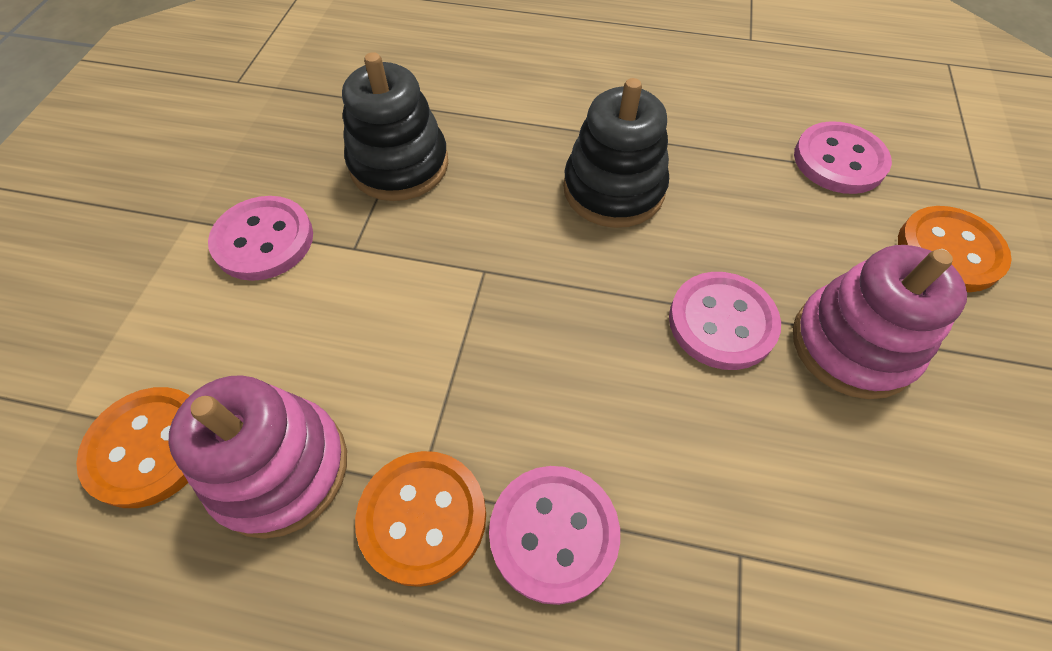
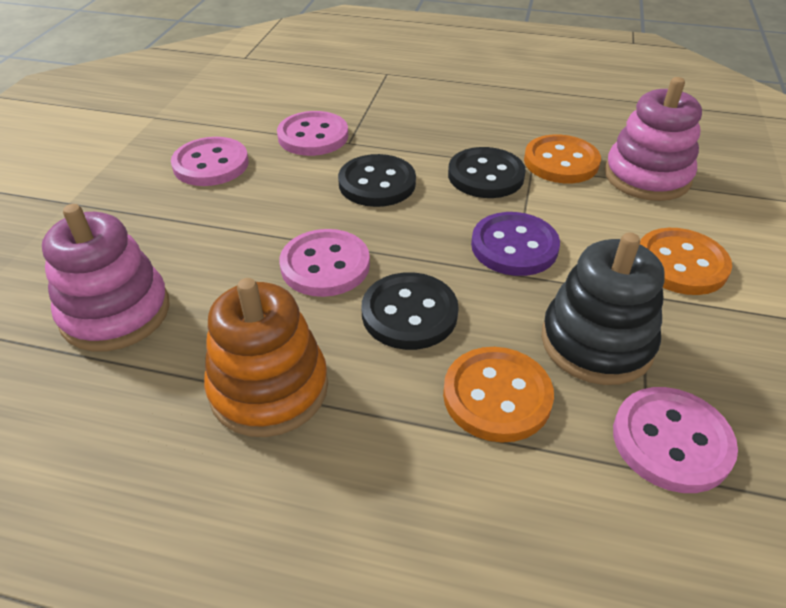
black button: none = 0 -> [338,154,416,207] [362,272,459,350] [448,147,526,198] = 3
black stacking toy: [342,52,448,201] [563,78,669,228] = 2 -> [541,232,665,385] = 1
orange stacking toy: none = 0 -> [204,278,328,437] = 1
purple button: none = 0 -> [471,212,560,276] = 1

